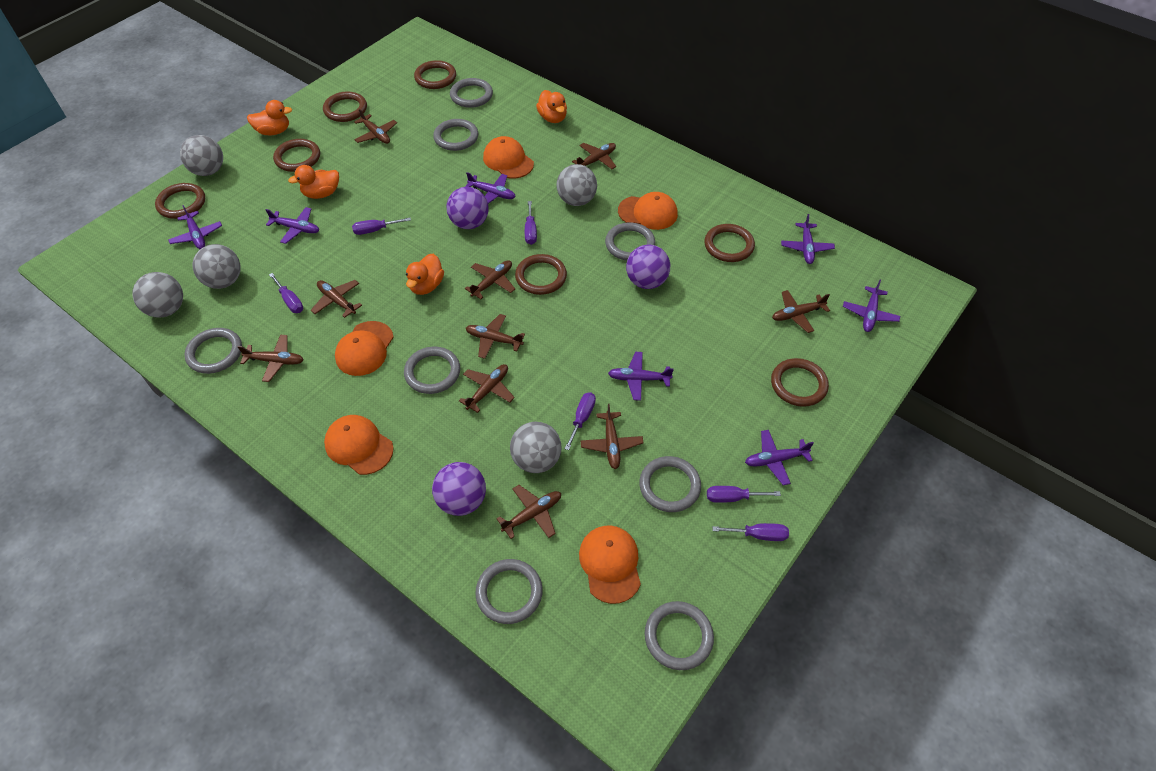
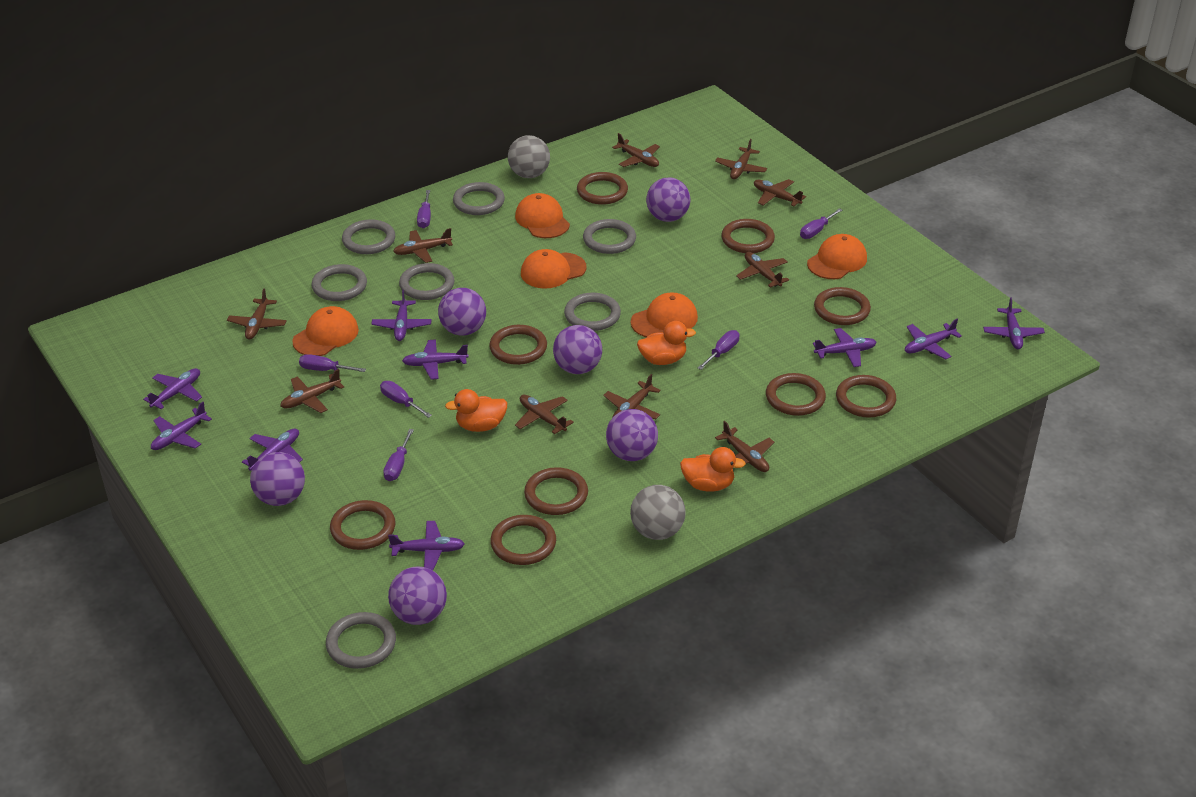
brown ring: [155,183,205,219] [273,139,320,172] [323,91,367,122] [414,60,456,89] [515,254,567,295] [704,224,755,262] [771,358,829,407] = 7 -> [330,500,395,550] [489,325,547,365] [490,515,556,565] [524,467,588,515] [577,172,628,205] [721,219,775,253] [766,373,826,416] [814,287,871,325] [836,375,896,418] = 9
grey ball: [132,272,183,318] [180,135,223,176] [192,244,241,289] [510,422,562,473] [556,164,597,206] = 5 -> [508,135,550,178] [630,485,686,540] = 2
grey ring: [185,328,242,374] [404,347,460,394] [433,119,478,151] [450,78,493,108] [475,559,543,624] [605,222,655,261] [639,456,701,512] [645,601,714,670] = 8 -> [312,264,367,301] [326,612,396,669] [342,219,395,254] [399,263,455,300] [453,182,505,215] [564,293,621,331] [583,219,636,254] = 7
orange duck: [247,100,292,135] [288,165,339,199] [406,254,444,295] [536,90,567,123] = 4 -> [445,389,508,432] [637,321,696,365] [680,447,746,492] = 3
purple ball: [432,462,486,516] [446,187,489,229] [626,244,670,289] = 3 -> [250,452,305,506] [388,567,447,625] [438,288,486,336] [553,325,602,374] [606,409,658,461] [646,178,690,222] = 6
purple plane: [168,205,222,249] [266,207,319,244] [465,172,516,204] [608,352,674,401] [745,430,814,485] [781,214,835,264] [843,280,900,332] = 7 -> [143,368,202,409] [151,402,212,450] [242,428,303,471] [371,290,432,341] [388,521,465,571] [402,339,468,380] [813,328,877,367] [905,319,962,360] [983,297,1045,349] = 9

